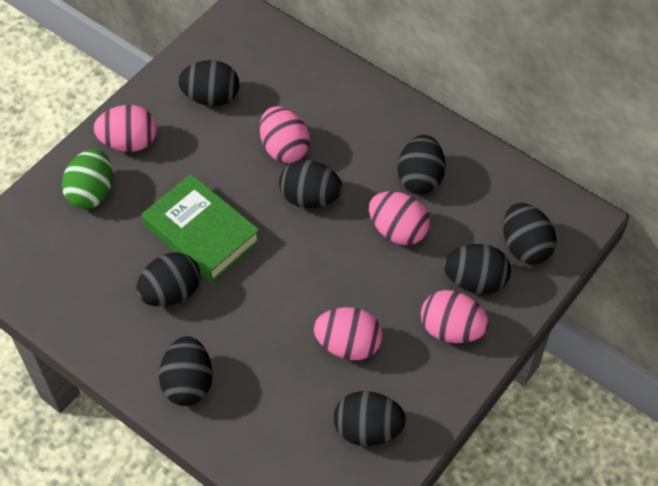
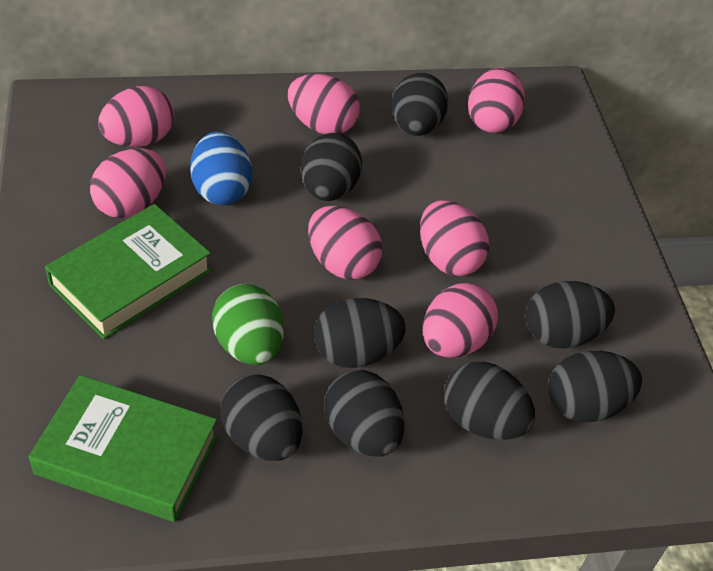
blue egg: none = 0 -> [190,132,252,205] = 1
green book: [142,174,260,283] = 1 -> [29,375,218,522] [45,204,211,339] = 2
pink egg: [93,105,157,152] [260,106,310,163] [313,307,382,360] [369,191,430,245] [421,290,489,343] = 5 -> [90,148,166,218] [98,86,174,147] [288,74,360,134] [308,206,382,280] [420,200,489,276] [423,283,498,358] [468,67,525,133] = 7

